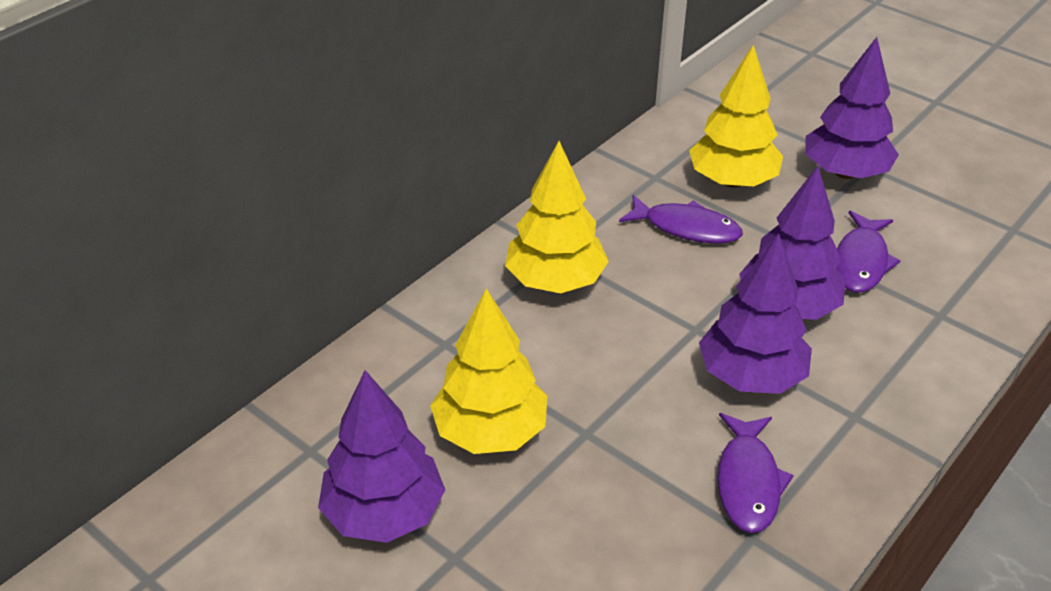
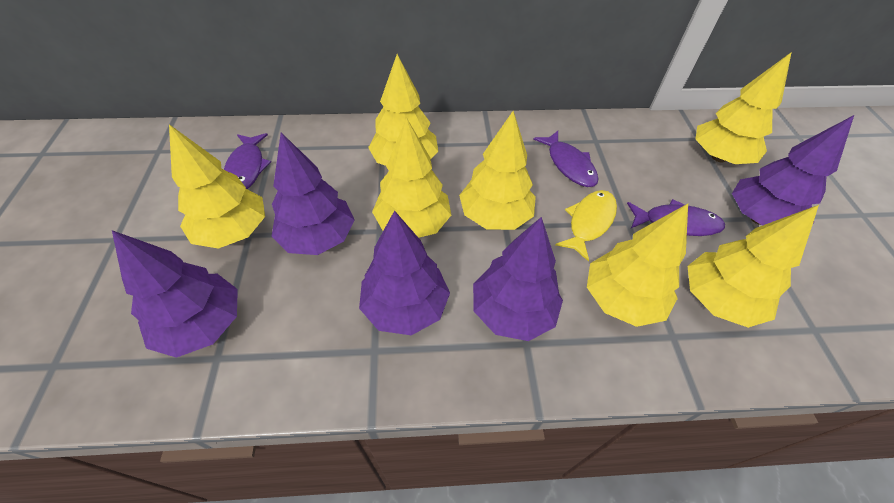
purple tree: [318,370,445,543] [699,233,812,394] [739,166,846,320] [806,37,899,179] = 4 -> [112,230,238,358] [271,132,355,255] [359,210,450,335] [473,217,563,341] [732,115,854,226] = 5
yellow fish: none = 0 -> [555,190,617,262] = 1
yellow tree: [430,289,547,454] [505,141,609,293] [689,45,783,188] = 3 -> [169,124,265,249] [368,54,438,166] [372,117,451,238] [459,111,536,230] [587,204,688,327] [688,205,819,328] [695,52,792,164] = 7

